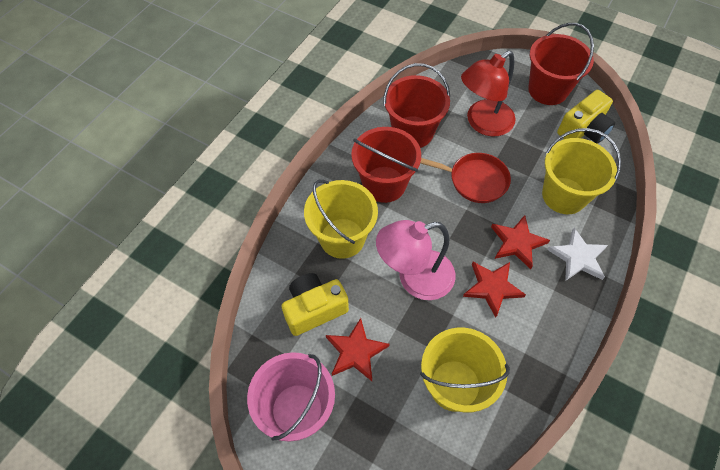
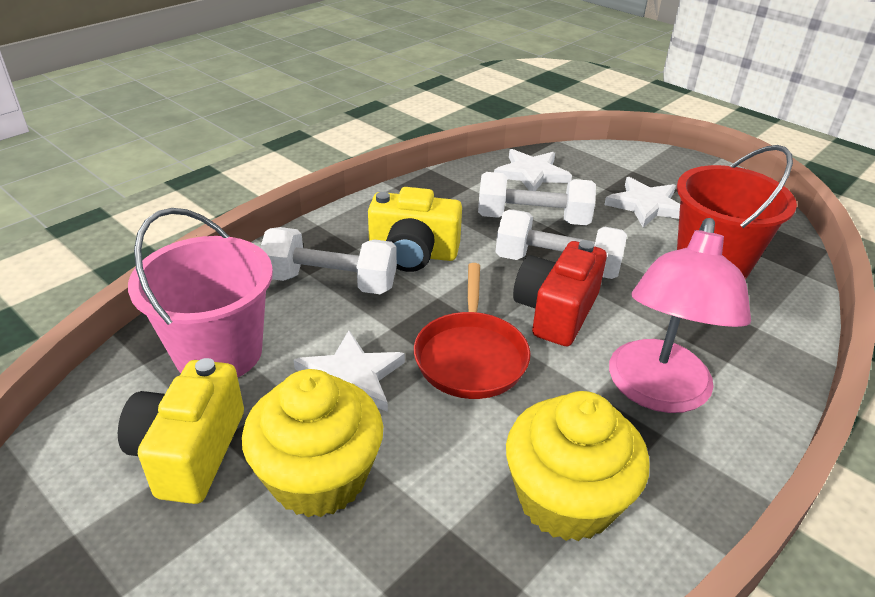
red bucket: [351,127,421,203] [383,63,450,148] [528,23,594,105] = 3 -> [677,145,797,279] = 1
red camera: none = 0 -> [513,240,607,346] = 1
red lamp: [461,51,516,136] = 1 -> none = 0
red star: [326,318,390,381] [463,262,526,318] [491,215,550,269] = 3 -> none = 0
white dumbbell: none = 0 -> [260,227,397,294] [478,172,596,225] [495,209,627,279] = 3
white star: [547,228,608,281] = 1 -> [294,331,405,412] [494,149,572,191] [604,177,680,227] = 3
yellow bucket: [304,180,378,259] [420,328,510,412] [542,128,621,214] = 3 -> none = 0
yellow cupcake: none = 0 -> [242,369,383,517] [506,391,650,541] = 2

